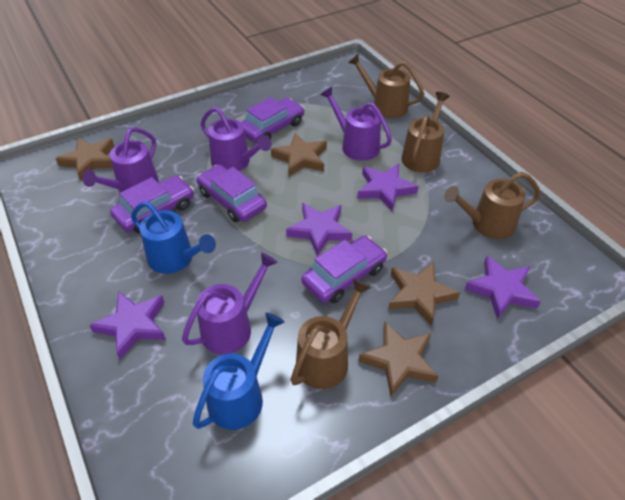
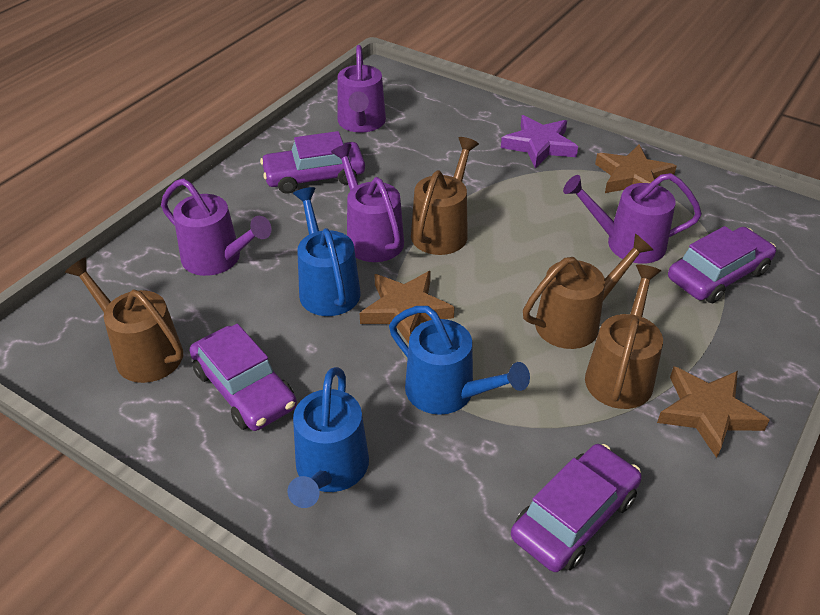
blue watering can: [131,202,216,274] [193,312,285,430] = 2 -> [287,367,369,508] [293,187,361,316] [389,306,530,415] = 3
brown star: [56,138,114,181] [271,133,327,177] [359,322,439,397] [388,262,460,326] = 4 -> [360,271,455,344] [595,145,677,193] [657,367,770,458] = 3
purple star: [89,291,166,359] [286,203,352,256] [357,164,419,211] [465,256,541,319] = 4 -> [501,115,578,168] = 1

